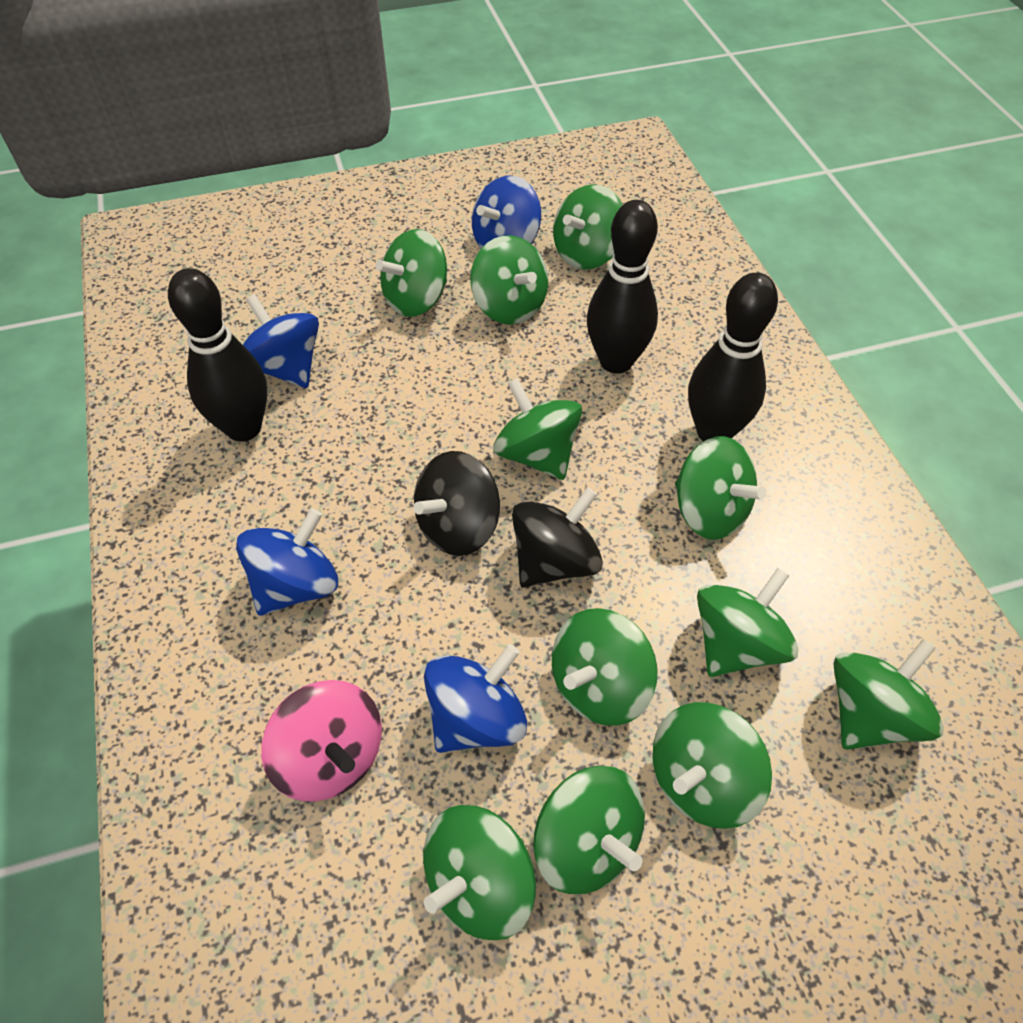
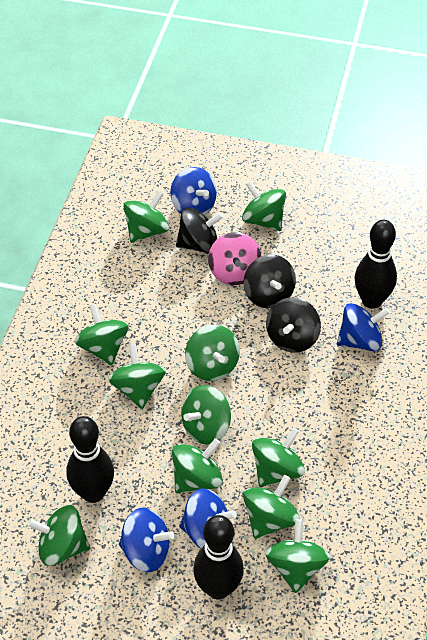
black spinning top: [413,451,500,556] [512,487,603,587] = 2 -> [176,208,223,253] [243,254,296,308] [266,297,321,353] = 3

